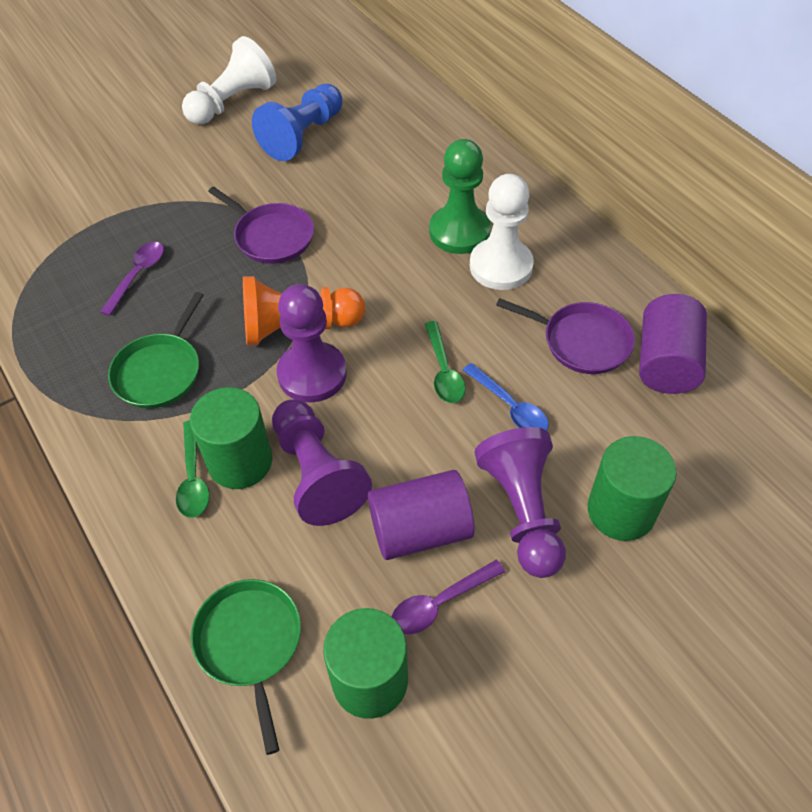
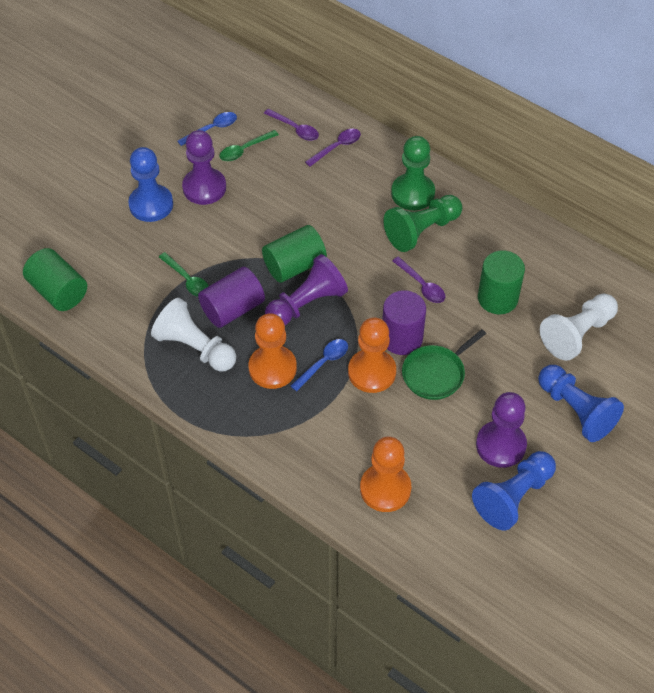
blue pawn: [252,84,342,161] = 1 -> [128,147,173,222] [472,451,556,530] [538,365,624,442] = 3
blue spoon: [463,363,549,430] = 1 -> [178,112,237,146] [290,339,348,391] = 2
green pan: [108,292,203,409] [191,579,301,755] = 2 -> [402,329,486,400] = 1
green pawn: [429,139,491,254] = 1 -> [383,195,462,252] [391,136,435,211] = 2
orange pawn: [243,276,365,346] = 1 -> [249,313,297,389] [348,318,396,393] [360,437,411,512] = 3
purple pan: [208,187,314,264] [496,298,635,374] = 2 -> none = 0
purple spoon: [100,242,164,316] [391,560,505,635] = 2 -> [264,109,319,141] [305,129,361,167] [392,257,445,303] = 3

